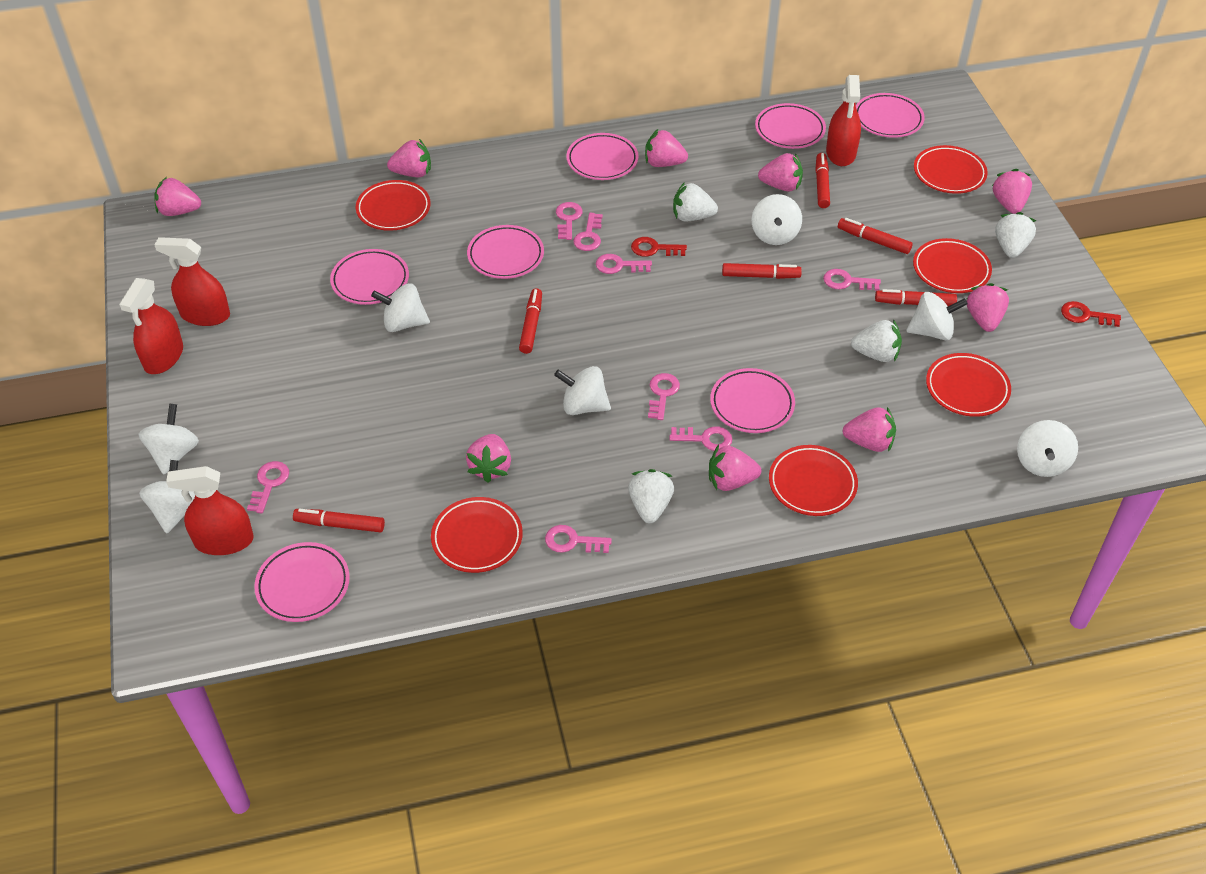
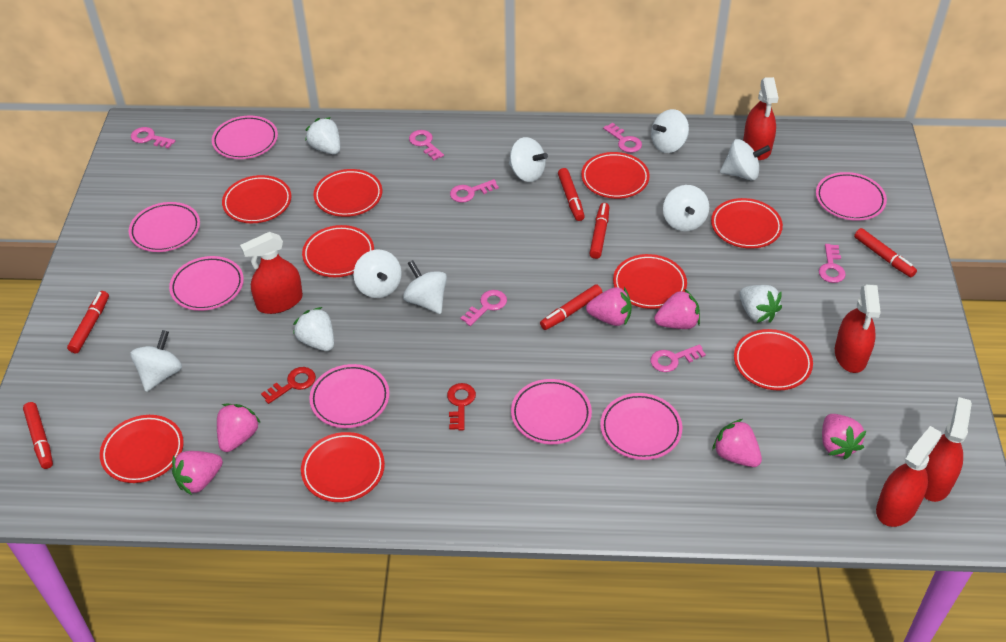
pink key: [247,461,289,513] [545,525,612,553] [556,202,583,240] [573,213,603,251] [596,254,652,274] [648,373,680,420] [669,426,732,451] [823,269,881,291] = 8 -> [131,127,175,149] [409,130,444,160] [450,179,499,203] [461,290,507,326] [603,123,642,153] [650,344,706,372] [819,244,846,283] = 7
pink strawberry: [154,177,201,216] [387,139,431,177] [466,434,511,483] [645,129,688,167] [709,445,761,491] [758,153,803,192] [842,407,896,452] [967,283,1009,332] [992,169,1032,214] = 9 -> [172,451,223,495] [217,404,261,452] [586,287,632,326] [654,289,700,329] [712,419,762,467] [822,414,866,460] = 6
red plate: [356,180,431,231] [431,497,523,573] [769,445,858,516] [913,238,992,293] [914,145,988,194] [926,353,1011,417] = 6 -> [100,415,184,483] [222,175,292,223] [301,432,385,502] [302,225,374,277] [314,169,382,217] [581,152,650,199] [613,254,687,309] [711,198,783,249] [734,329,813,391] = 9
red spray bottle: [119,278,183,374] [154,237,230,326] [166,466,254,555] [826,75,861,166] = 4 -> [240,232,303,314] [743,77,779,160] [835,284,881,373] [876,426,942,527] [924,397,972,502] = 5
white strawberry: [628,469,674,523] [673,182,718,221] [851,320,902,362] [995,212,1036,258] = 4 -> [293,307,334,351] [305,117,340,154] [739,285,782,323] = 3

